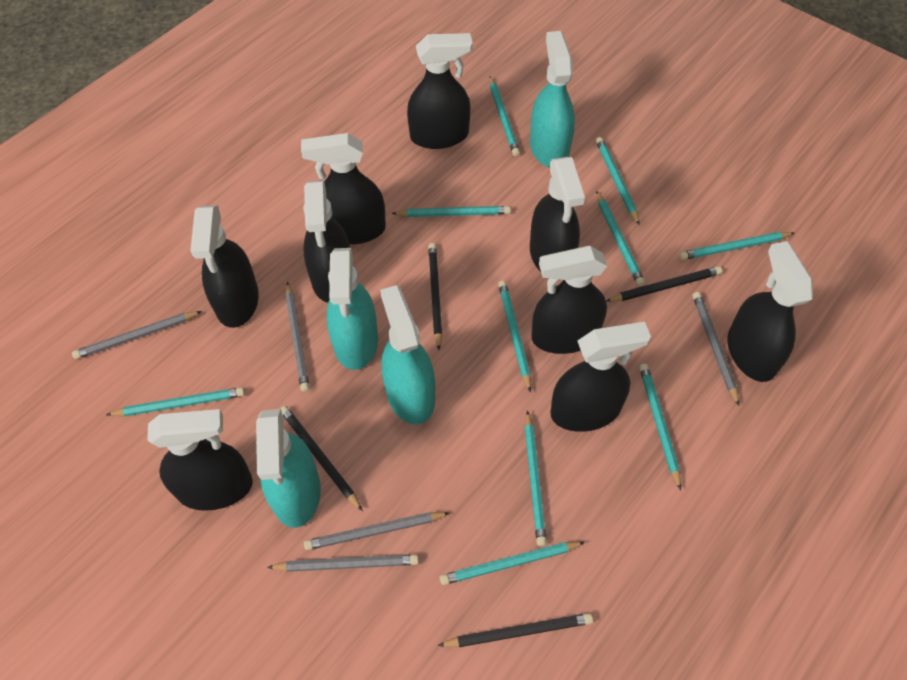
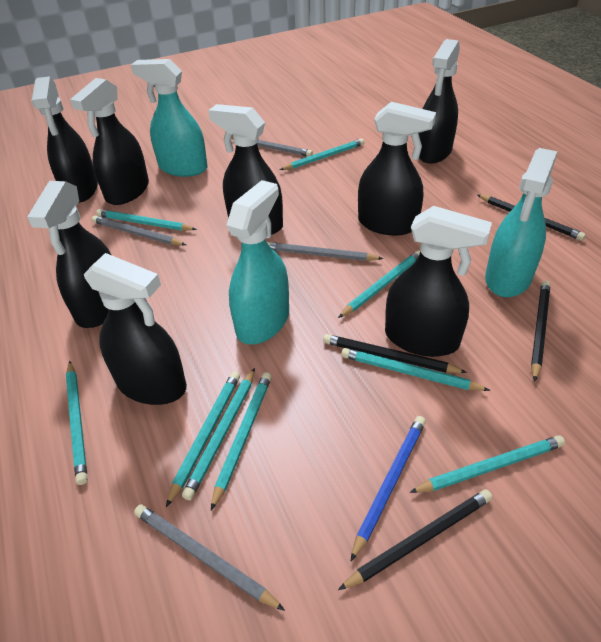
black spray bottle: [147,409,253,511] [191,205,259,328] [301,133,386,244] [303,181,350,303] [407,33,473,149] [530,157,585,272] [532,246,607,354] [550,322,651,432] [727,241,813,382] = 9 -> [27,181,111,328] [32,76,98,203] [70,78,149,205] [84,253,187,405] [208,104,283,235] [358,102,436,236] [385,206,492,357] [418,39,460,163] = 8
blue pencil: none = 0 -> [351,416,426,561] = 1
grey pencil: [72,311,202,359] [267,555,419,572] [285,281,310,392] [304,512,450,550] [692,292,739,406] = 5 -> [92,216,186,246] [134,504,285,611] [231,136,313,157] [267,242,383,261] = 4
turquoise pencil: [106,387,245,416] [391,206,511,217] [440,542,585,585] [489,76,520,156] [498,280,531,393] [525,410,547,546] [596,137,640,225] [596,191,645,286] [639,364,681,490] [680,232,794,260] = 10 -> [66,361,88,485] [96,209,197,231] [166,372,240,507] [182,368,255,500] [211,372,272,510] [280,138,365,170] [338,250,420,318] [341,348,490,391] [410,435,565,493] = 9
turquoise spray bottle: [256,409,321,528] [327,248,378,370] [380,285,435,425] [530,31,575,167] = 4 -> [131,59,208,177] [227,180,289,344] [485,148,557,297] = 3

